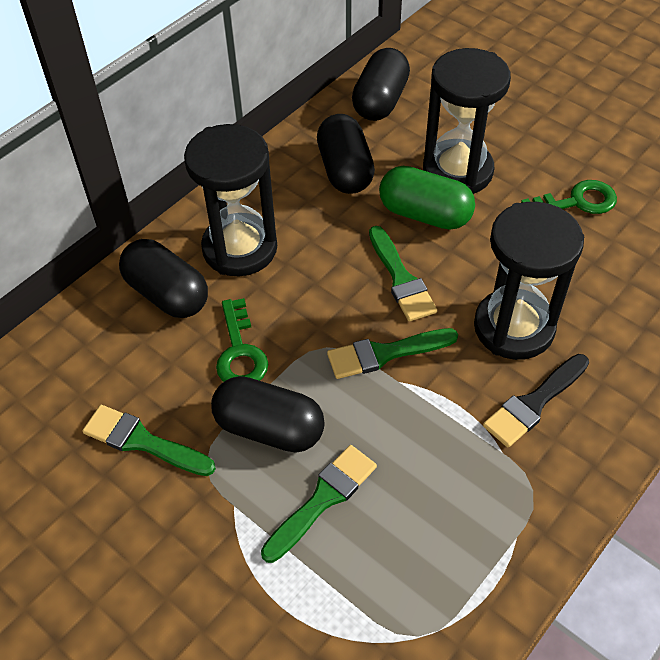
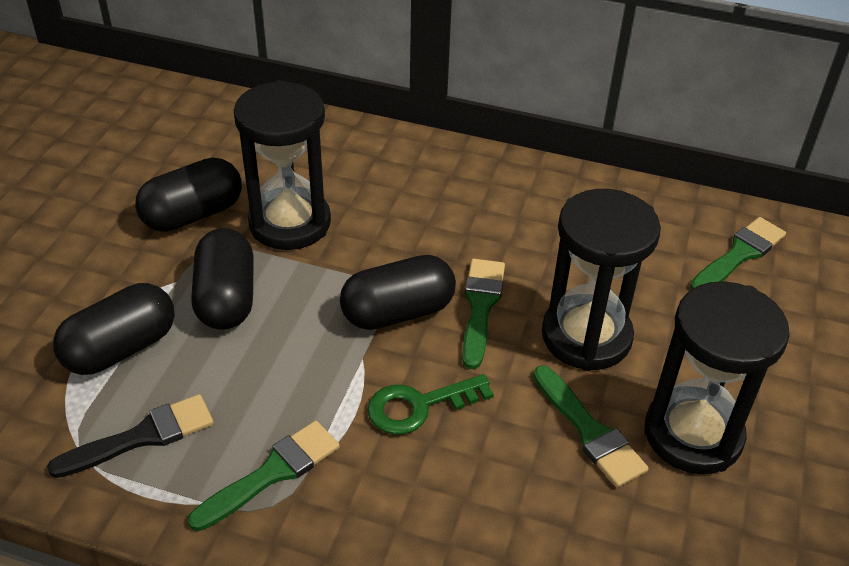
green capsule: [379,166,475,230] = 1 -> none = 0
green key: [216,298,268,382] [521,180,617,214] = 2 -> [367,374,494,435] = 1

